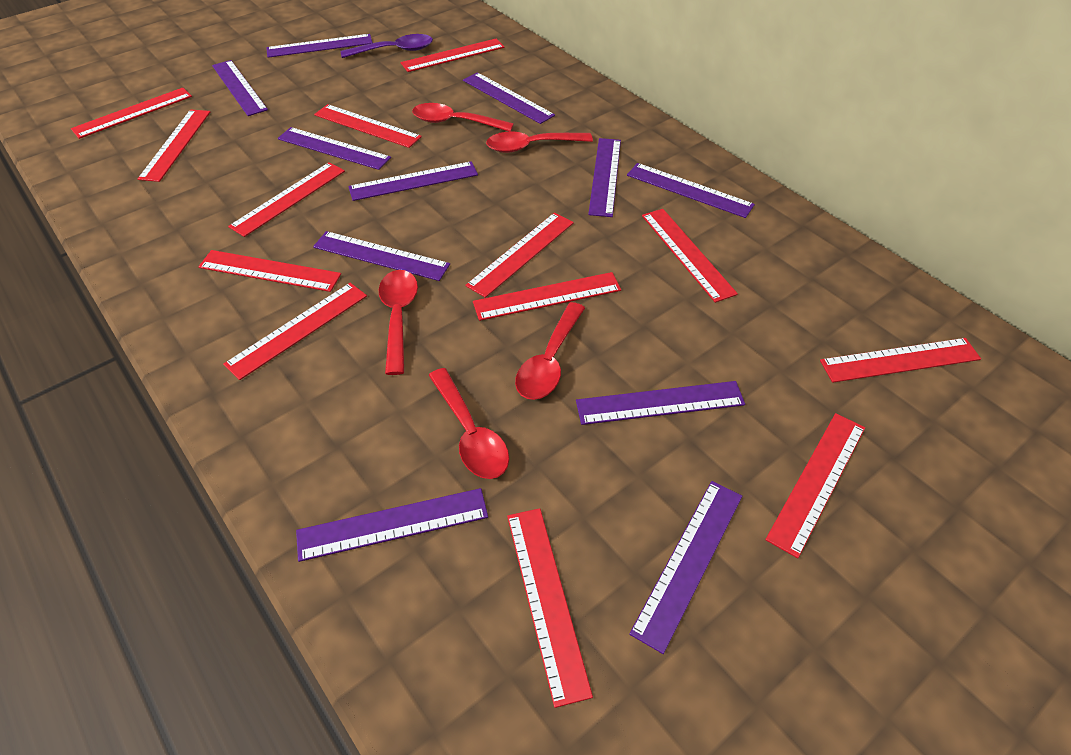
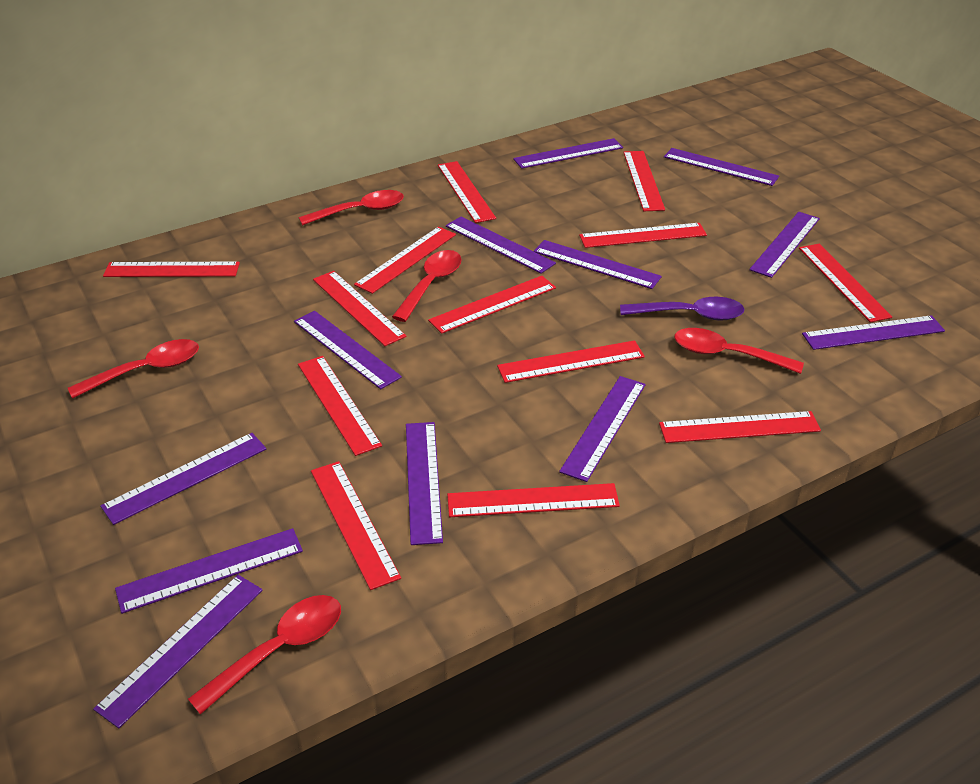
purple ruler: [212,60,268,116] [266,34,373,58] [278,127,391,170] [296,488,488,562] [313,231,450,281] [348,161,478,201] [463,72,555,124] [576,381,745,425] [588,138,621,217] [627,163,755,218] [629,481,742,654] = 11 -> [93,575,263,728] [100,433,266,525] [115,528,303,614] [294,311,402,389] [406,422,443,545] [446,217,556,274] [513,138,623,169] [534,240,662,289] [559,376,646,482] [664,148,779,186] [749,212,820,278] [802,315,945,350] = 12

